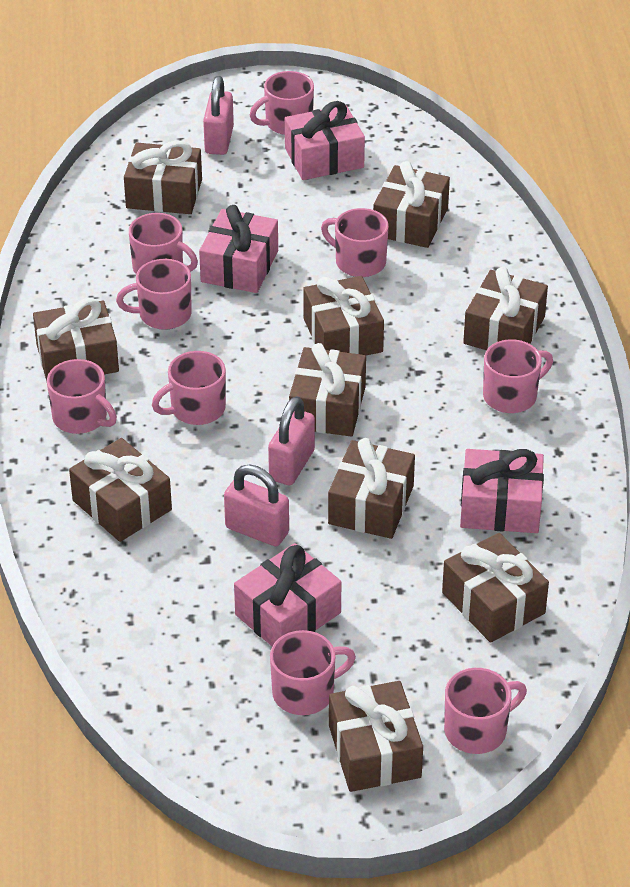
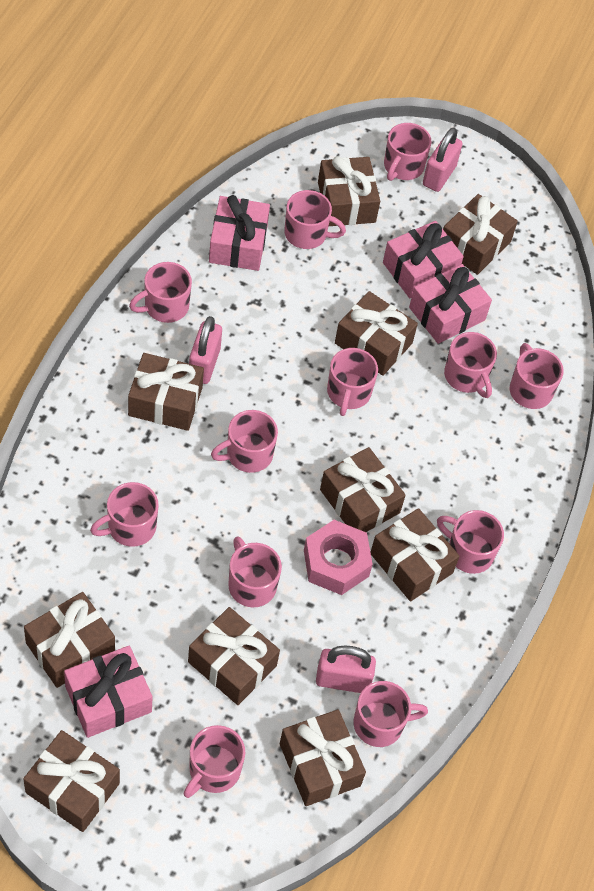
pink mug: [47,359,117,434] [116,259,192,330] [129,213,198,274] [152,351,226,425] [250,71,314,135] [270,630,356,715] [321,208,389,277] [444,668,527,754] [483,339,553,413] = 9 -> [90,482,159,547] [129,262,192,323] [183,725,245,798] [211,410,278,473] [228,536,282,608] [284,190,346,249] [327,348,378,416] [353,681,428,747] [384,123,432,181] [437,510,504,574] [444,332,497,398] [510,343,564,409] = 12
pink nut: none = 0 -> [304,520,373,595] = 1

